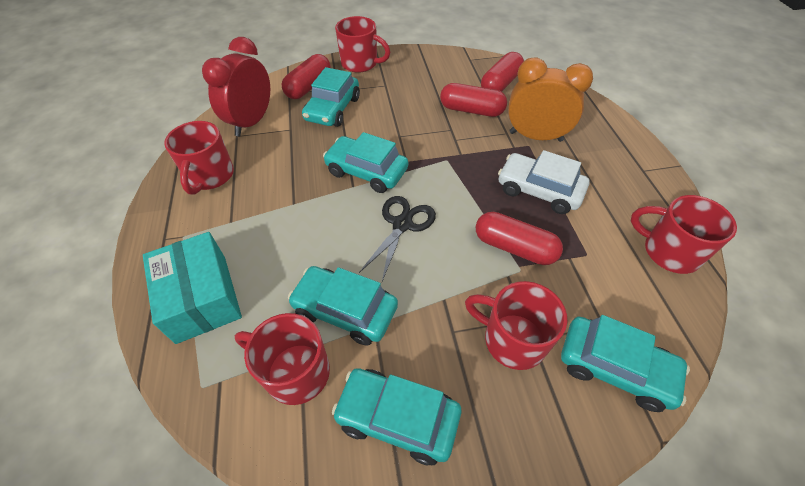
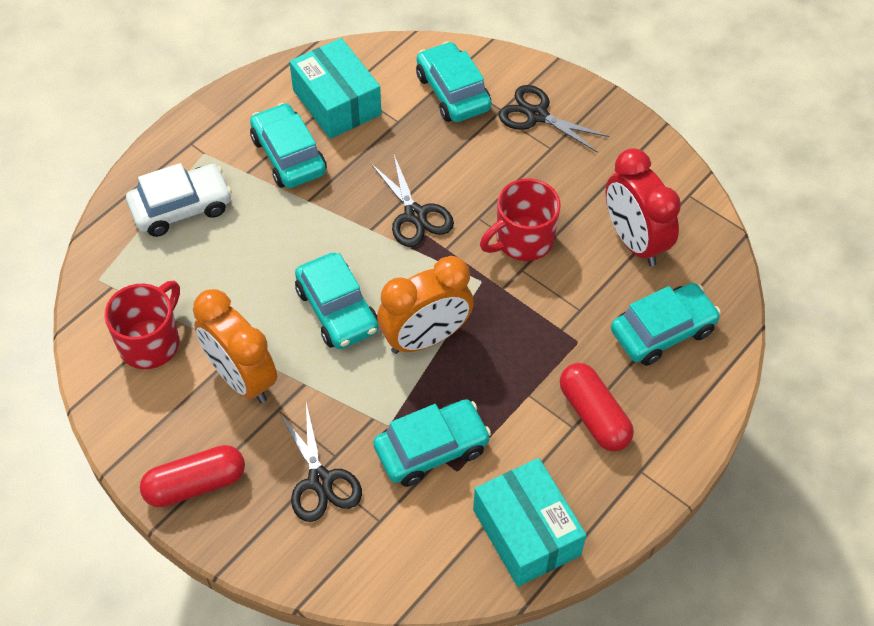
black scissors: [359,196,436,281] = 1 -> [279,403,362,522] [370,153,454,247] [499,85,610,153] = 3
orange clock: [508,58,593,142] = 1 -> [193,289,277,403] [377,256,474,354] = 2
red capsule: [281,54,331,99] [440,83,507,117] [476,212,563,265] [481,52,524,92] = 4 -> [140,445,245,507] [560,363,634,451] = 2
red mug: [164,121,234,195] [235,313,330,405] [335,16,390,73] [465,281,567,370] [631,195,737,274] = 5 -> [104,281,180,369] [480,179,561,261] = 2
turquoise box: [143,232,242,344] = 1 -> [289,38,381,139] [473,458,586,587] = 2

